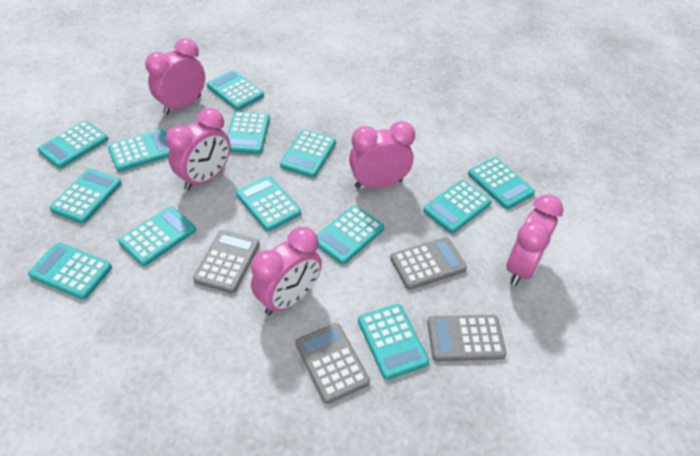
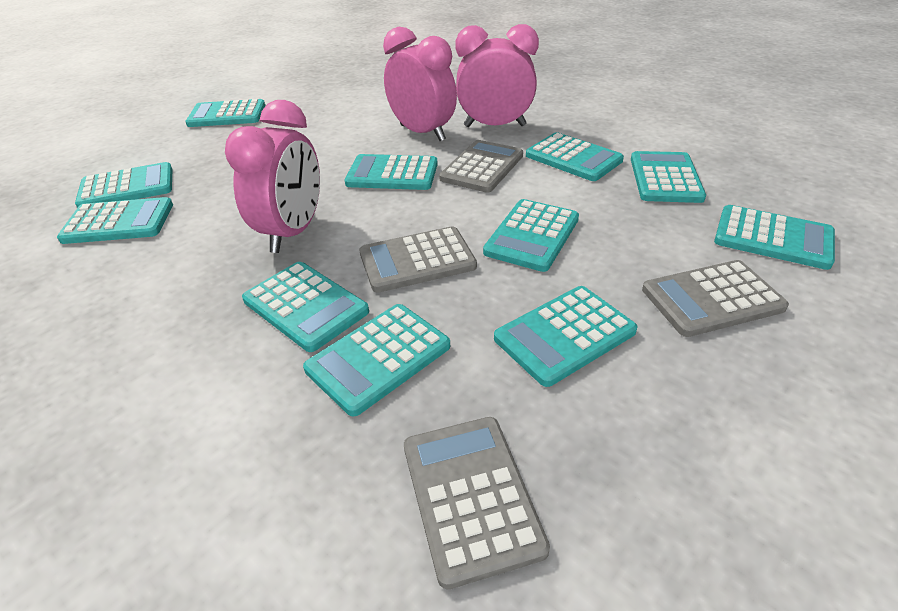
pink clock: [145,38,205,115] [166,108,230,190] [251,227,322,315] [349,121,415,188] [506,194,564,286] = 5 -> [225,100,320,253] [383,27,457,141] [455,24,539,127] = 3
turquoise calculator: [28,242,112,300] [37,121,108,168] [50,169,121,223] [108,129,169,172] [118,206,196,266] [207,70,264,110] [227,112,270,154] [236,176,301,231] [280,130,336,178] [317,206,384,264] [358,304,429,380] [423,180,491,233] [468,157,535,209] = 13 -> [57,197,173,244] [75,162,173,208] [185,99,265,127] [242,262,369,352] [303,304,450,417] [345,154,438,190] [483,199,579,272] [494,286,638,387] [526,132,624,181] [631,151,706,203] [714,205,835,270] = 11

